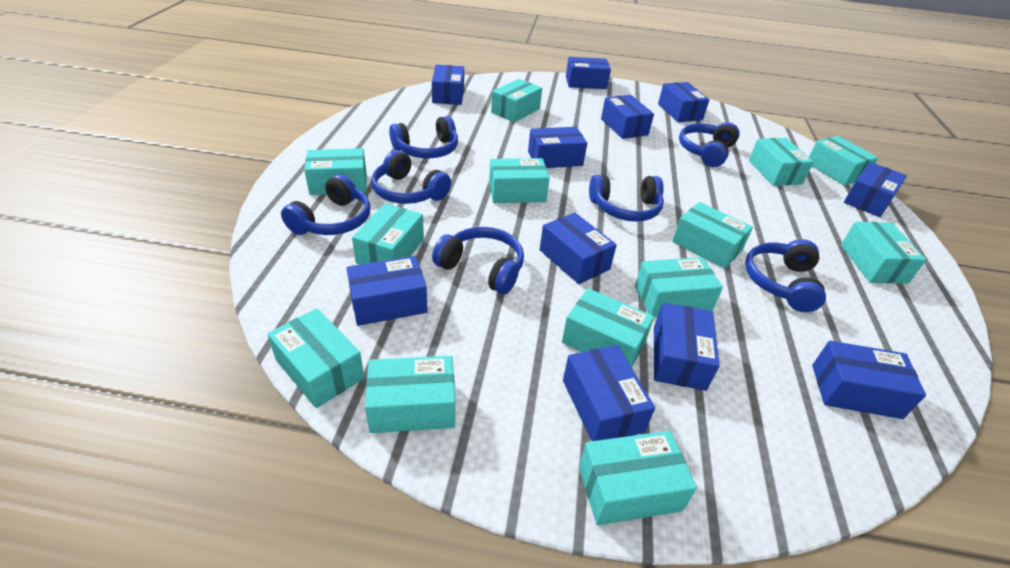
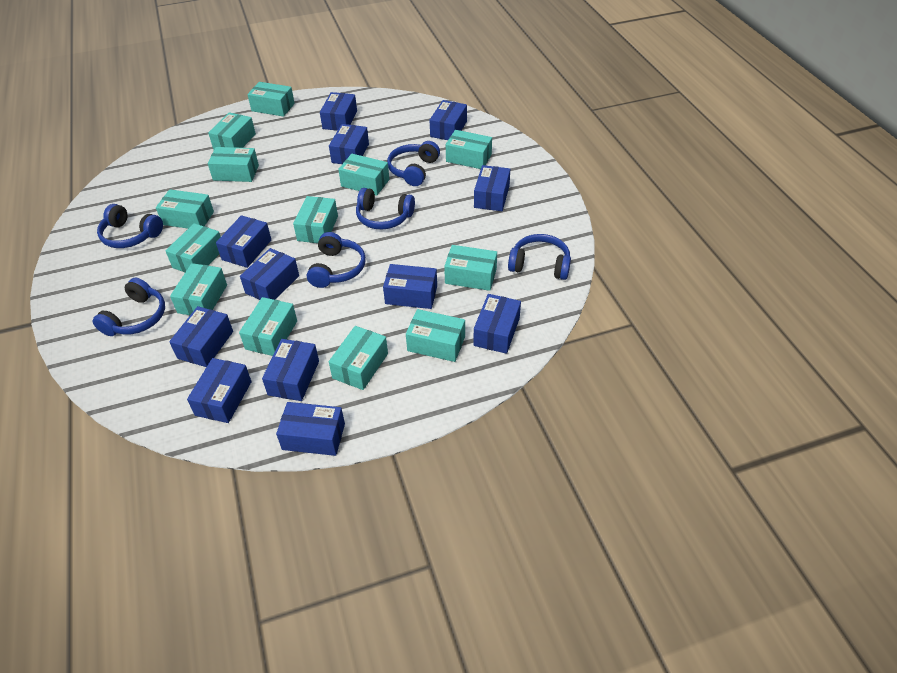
blue box: [346,256,428,326] [432,65,464,105] [528,127,587,168] [540,213,617,284] [563,345,655,441] [566,57,611,89] [601,95,654,139] [654,303,720,391] [658,82,709,122] [812,341,926,419] [844,162,907,217] = 11 -> [169,306,233,367] [187,358,252,423] [216,215,271,268] [240,248,299,300] [262,339,319,401] [276,402,345,456] [320,92,357,131] [329,124,369,164] [383,264,437,309] [430,100,467,140] [473,294,521,354] [474,165,510,211] = 12
blue headphones: [281,174,370,235] [371,150,451,204] [389,116,458,158] [432,227,524,294] [589,175,664,222] [679,122,740,167] [745,239,826,312] = 7 -> [92,278,165,336] [97,204,163,248] [307,232,366,288] [356,188,415,230] [387,141,440,186] [508,234,571,280] = 6

